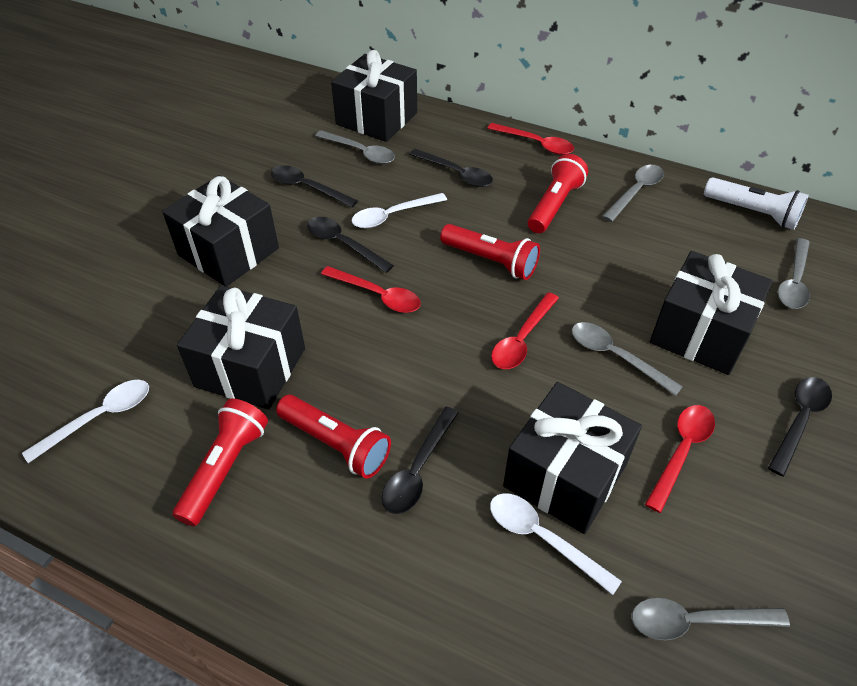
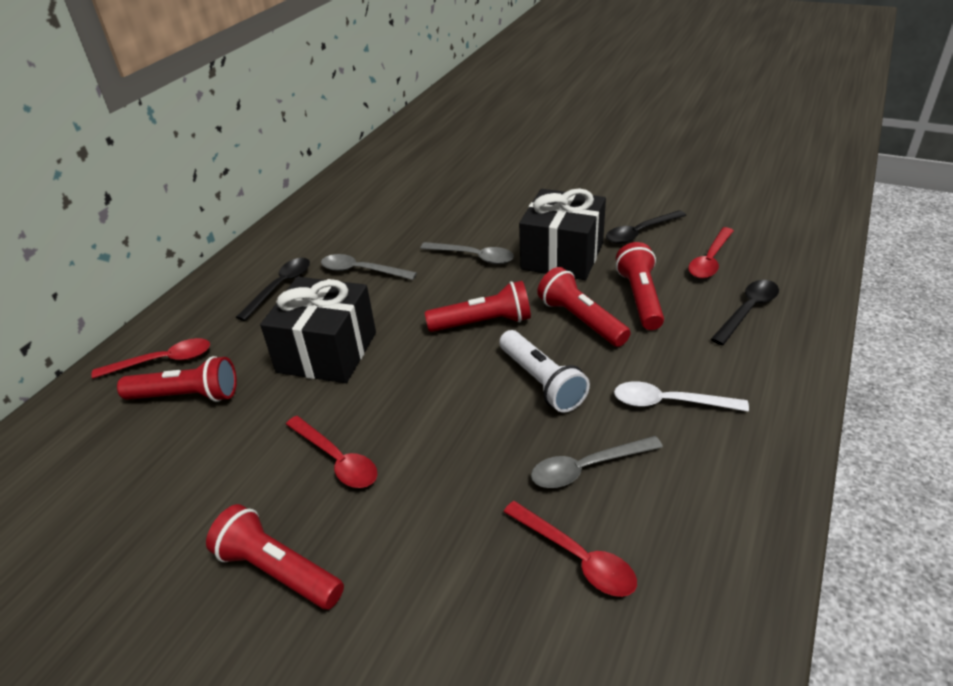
black gift: [162,175,279,287] [177,285,305,410] [331,50,417,142] [503,382,642,534] [650,251,773,375] = 5 -> [260,277,376,383] [519,188,606,280] = 2
black spoon: [271,166,358,207] [307,217,394,273] [382,406,459,514] [409,149,493,187] [768,377,832,476] = 5 -> [236,258,310,321] [606,210,686,244] [711,280,779,345] = 3
grey spoon: [315,130,395,164] [572,322,683,396] [602,165,664,222] [632,598,790,640] [778,238,810,309] = 5 -> [321,254,417,280] [420,242,514,264] [531,436,663,488] = 3
red flashlight: [173,399,268,526] [276,395,391,479] [440,224,540,280] [528,154,588,233] = 4 -> [117,356,237,402] [206,504,344,609] [425,281,531,332] [537,267,631,347] [616,242,664,330] = 5
white spoon: [22,380,149,463] [351,193,447,228] [490,493,622,595] = 3 -> [614,381,749,412] = 1

